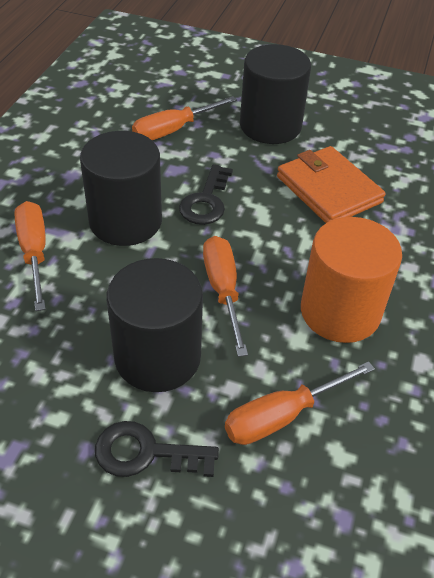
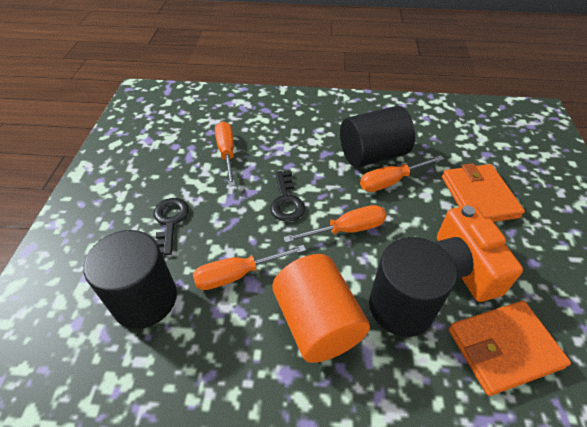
orange camera: none = 0 -> [434,204,523,302] = 1
orange wallet: [277,146,386,223] = 1 -> [442,163,525,222] [448,300,571,396] = 2

